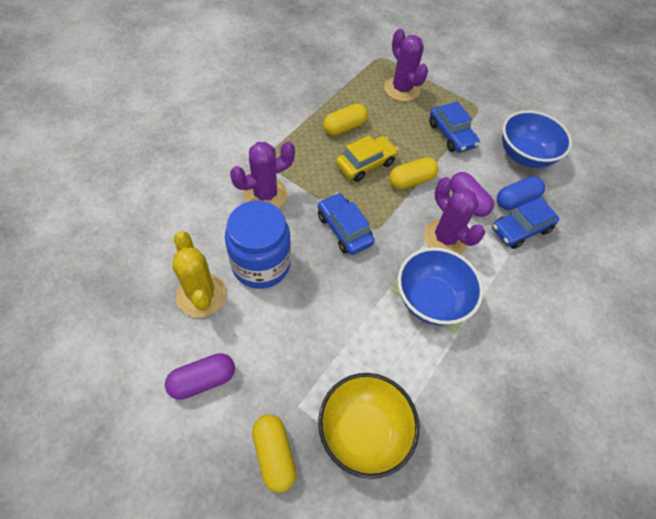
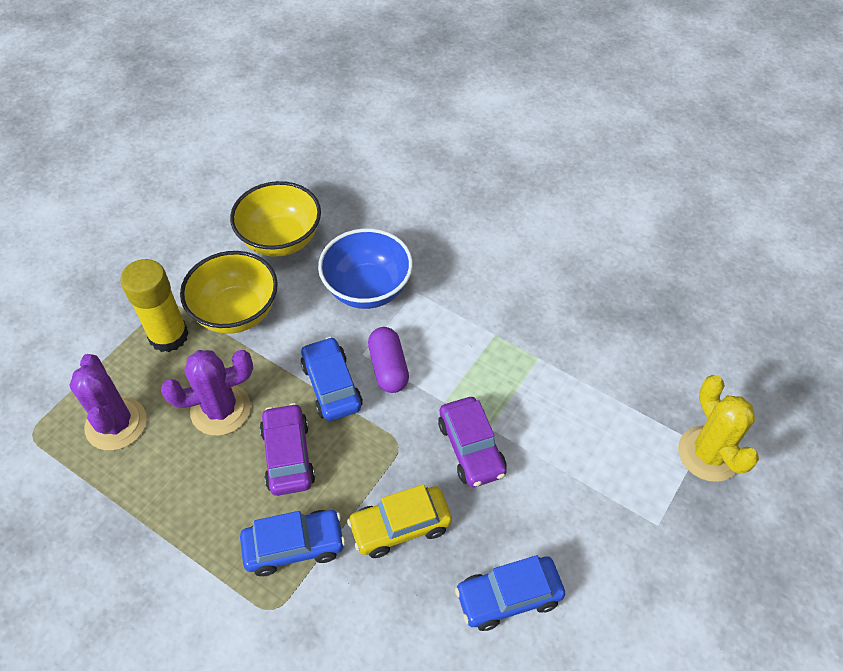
blue bowl: [398,247,483,326] [502,110,572,168] = 2 -> [318,228,413,309] = 1
blue capsule: [497,176,545,210] = 1 -> none = 0
blue jar: [225,201,291,289] = 1 -> none = 0
purple cactus: [230,141,295,208] [384,29,428,102] [424,177,485,254] = 3 -> [69,354,147,451] [161,350,253,436] = 2
purple capsule: [165,353,235,400] [451,172,494,217] = 2 -> [368,327,409,393] = 1
purple car: none = 0 -> [260,403,315,496] [438,397,506,487] = 2
yellow bowl: [318,373,419,479] = 1 -> [180,251,278,334] [230,181,321,257] = 2
yellow capsule: [252,414,296,493] [323,103,368,136] [389,157,439,189] = 3 -> none = 0
yellow glue stick: none = 0 -> [120,259,189,352] = 1

